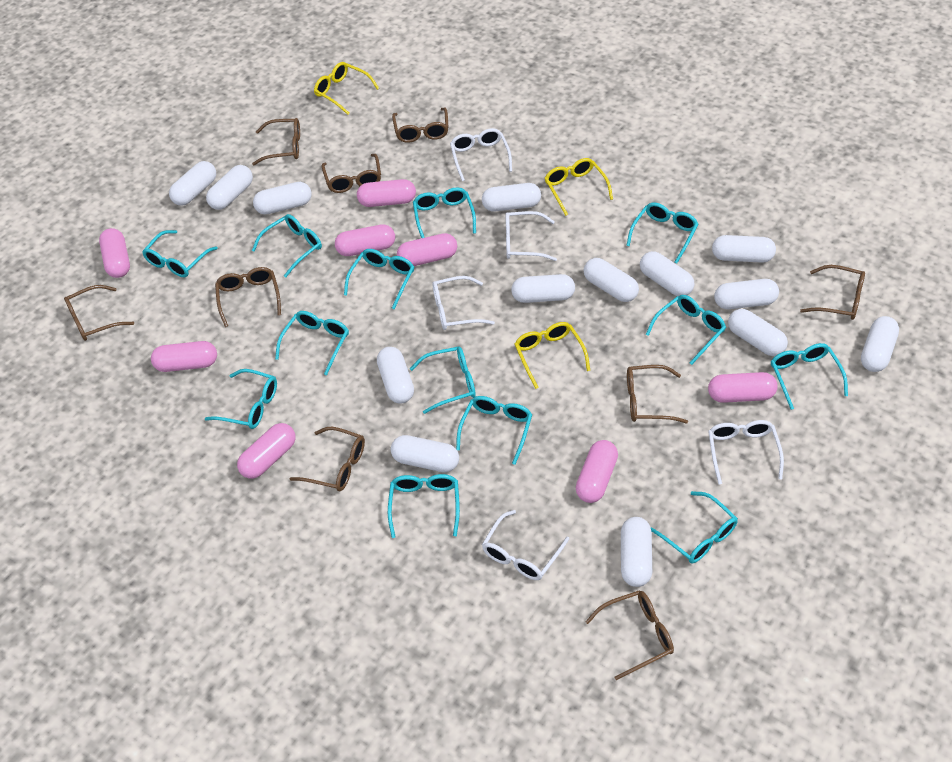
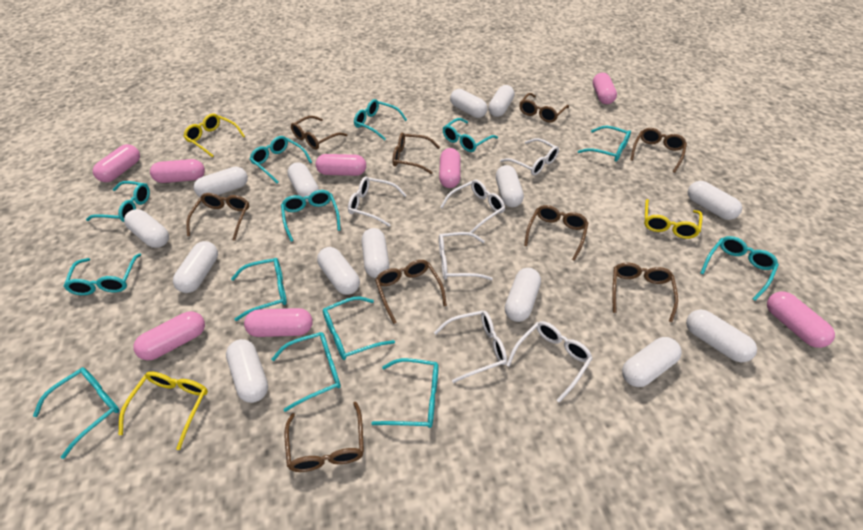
white glasses: [432,276,495,330] [450,128,512,181] [482,510,569,580] [506,211,557,261] [708,420,784,484] = 5 -> [348,177,406,227] [434,310,507,383] [439,232,493,280] [440,179,505,233] [500,138,559,175] [506,321,593,403] = 6

